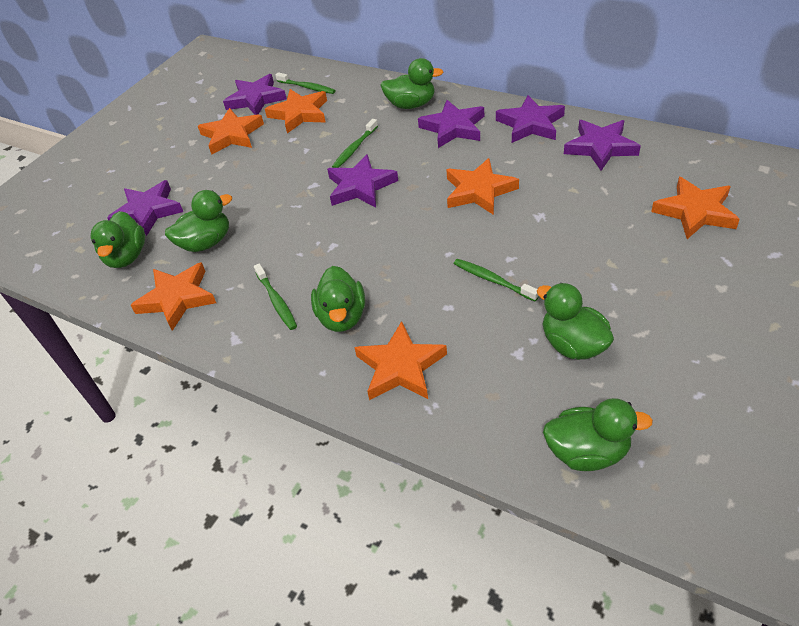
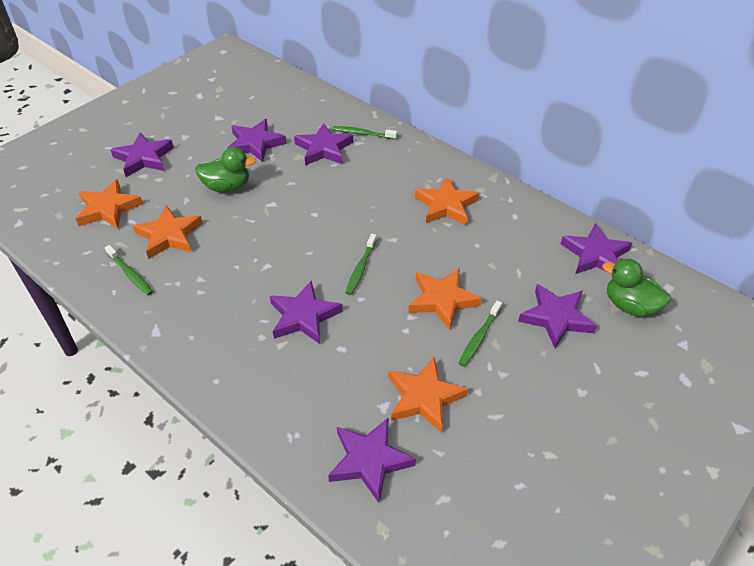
green duck: [90,211,145,268] [165,190,232,252] [311,266,365,332] [380,58,444,109] [537,283,614,360] [543,398,653,471] = 6 -> [195,147,256,192] [602,259,671,317] = 2
orange star: [131,262,216,331] [198,108,264,155] [265,89,327,133] [354,321,447,400] [446,158,519,215] [651,177,740,239] = 6 -> [75,179,143,229] [133,205,203,259] [388,357,468,433] [409,268,482,330] [415,176,479,226] = 5
purple star: [107,180,183,236] [223,74,287,115] [327,154,398,208] [418,100,484,148] [496,95,565,143] [564,120,641,171] = 6 -> [111,132,174,177] [227,119,287,162] [270,281,343,344] [294,123,353,165] [328,417,416,503] [518,284,597,348] [561,223,632,275] = 7

